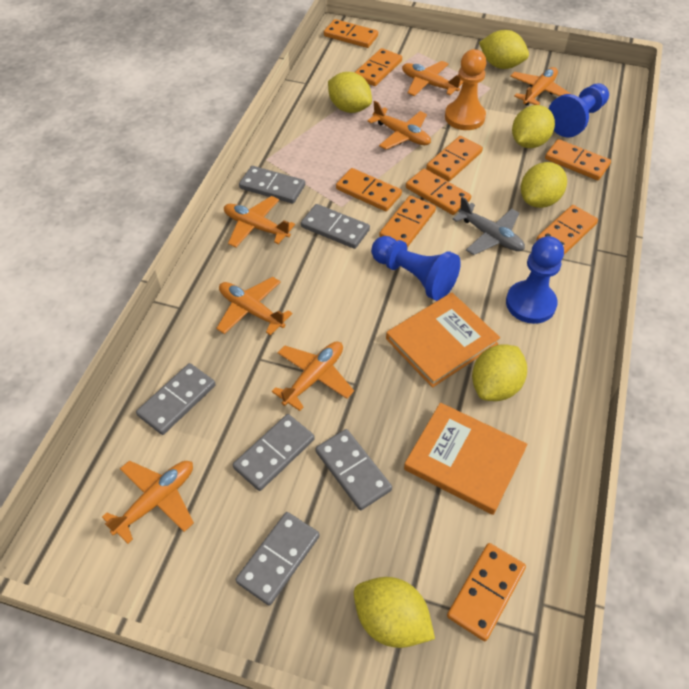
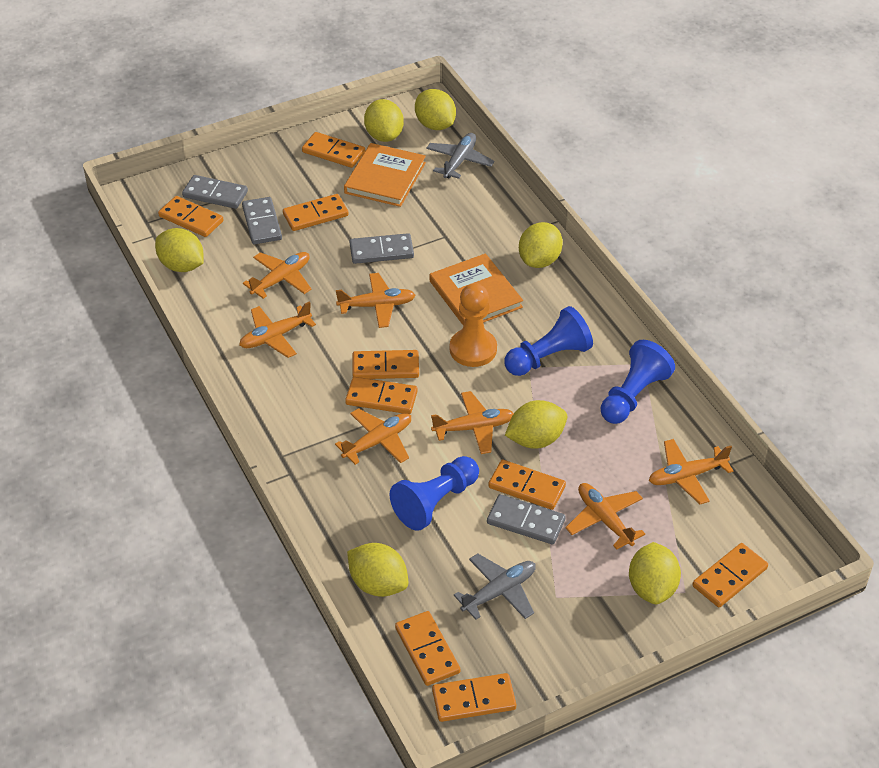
grey domino: [136,363,216,435] [233,414,315,491] [235,512,320,606] [239,166,305,203] [301,204,370,249] [316,429,392,510] = 6 -> [182,175,248,209] [242,197,282,244] [350,233,414,264] [487,494,566,544] = 4
grey plane: [453,197,525,255] = 1 -> [426,133,495,179] [454,554,536,620] = 2
yellow lemon: [328,72,372,113] [354,577,435,648] [472,344,527,401] [479,30,529,69] [512,105,555,148] [521,162,567,208] = 6 -> [155,228,204,272] [347,543,408,597] [364,99,404,142] [415,89,456,130] [505,400,567,449] [519,222,563,268] [629,542,681,604] = 7

